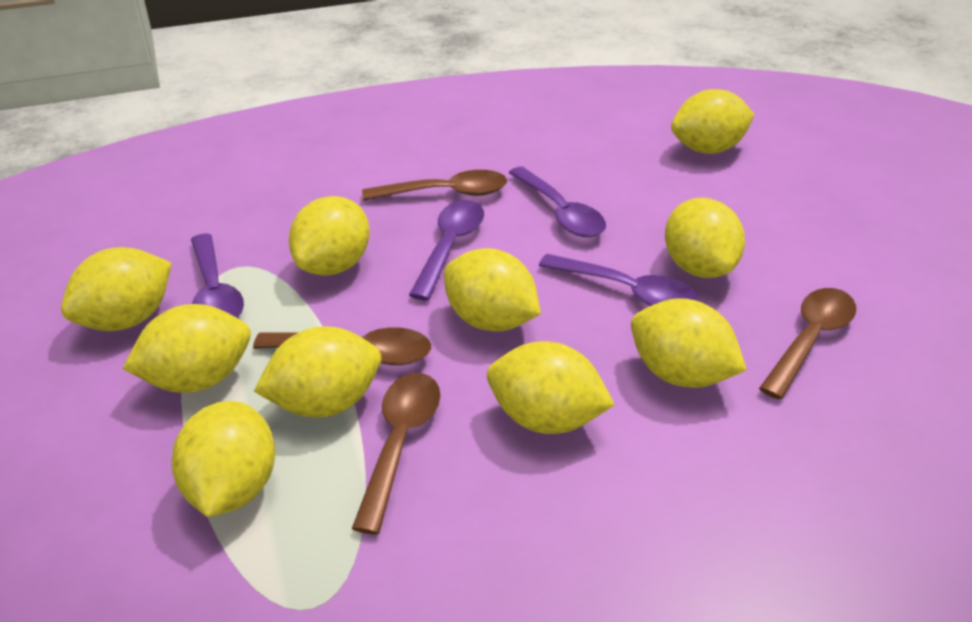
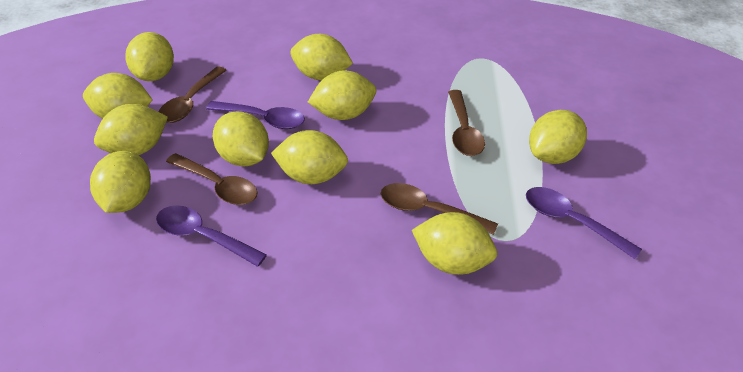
purple spoon: [191,234,244,318] [409,200,484,300] [509,167,606,237] [539,254,699,306] = 4 -> [156,205,267,267] [206,101,305,129] [526,187,642,259] = 3

